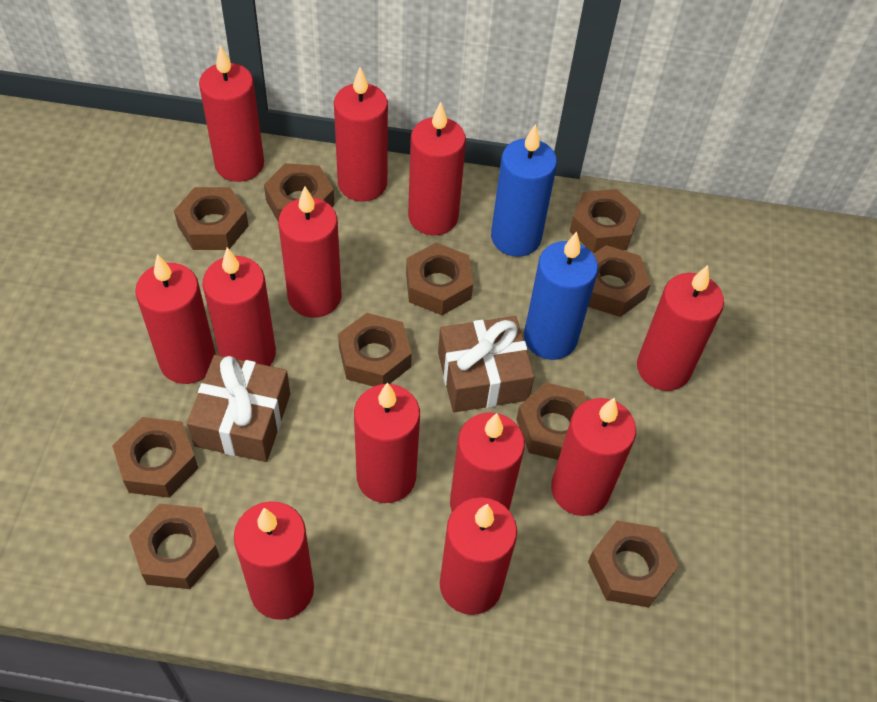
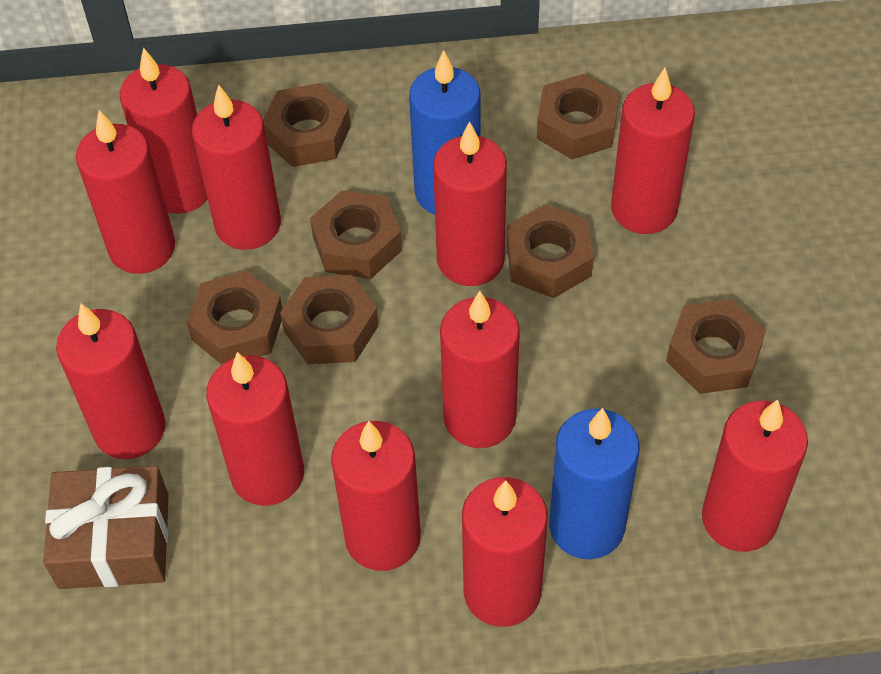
brown gift: [187,355,290,462] [438,316,534,412] = 2 -> [43,465,169,589] = 1
brown nut: [112,417,198,498] [129,504,219,589] [174,187,249,250] [264,163,335,221] [338,313,412,387] [406,243,473,315] [516,382,587,460] [569,189,641,253] [588,245,651,317] [588,521,679,608] = 10 -> [186,271,283,364] [263,83,351,167] [280,275,379,365] [310,190,402,279] [507,204,593,298] [537,74,619,160] [666,299,766,394] = 7
red candle: [135,254,216,384] [199,45,264,182] [203,247,276,366] [234,501,314,620] [278,186,341,318] [334,67,388,201] [354,383,420,503] [408,102,466,235] [440,497,517,615] [450,412,525,512] [551,398,636,516] [637,265,724,391] = 12 -> [56,303,165,459] [76,110,175,274] [120,47,207,214] [192,85,281,250] [206,352,304,506] [331,421,421,571] [433,121,507,286] [440,291,520,448] [462,477,548,627] [611,68,695,234] [702,400,808,552] = 11

